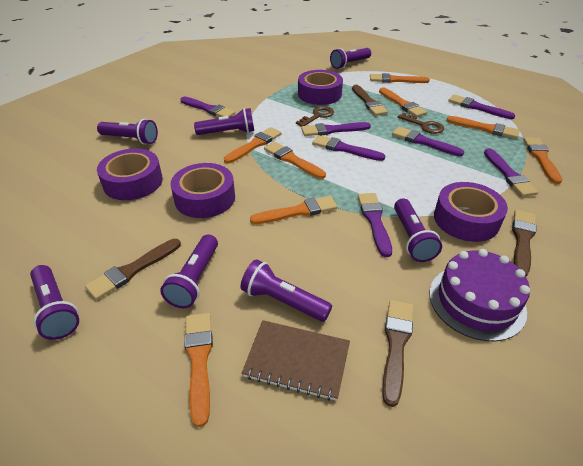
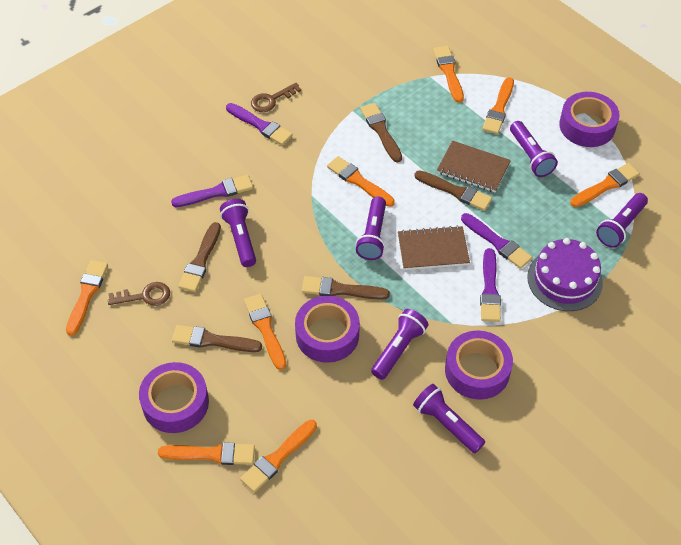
brown brush: [85,239,181,300] [352,85,388,116] [382,300,413,407] [512,210,537,276] = 4 -> [172,325,262,352] [178,222,221,292] [302,276,390,300] [360,103,402,163] [414,170,492,211] = 5
brown notebook: [242,320,350,401] = 1 -> [398,225,470,270] [437,141,511,193] = 2
purple brush: [180,97,235,117] [301,122,371,136] [312,135,385,161] [358,193,392,257] [392,127,464,156] [448,95,516,119] [484,148,538,197] = 7 -> [171,175,253,207] [226,103,293,145] [461,213,532,269] [480,248,501,322] = 4
purple flashlight: [30,265,79,340] [97,119,158,145] [160,235,218,308] [194,108,254,135] [240,259,332,322] [330,48,371,69] [394,198,442,262] = 7 -> [220,199,256,267] [356,197,386,260] [371,309,428,380] [413,384,485,453] [510,121,558,177] [596,193,648,248] = 6

